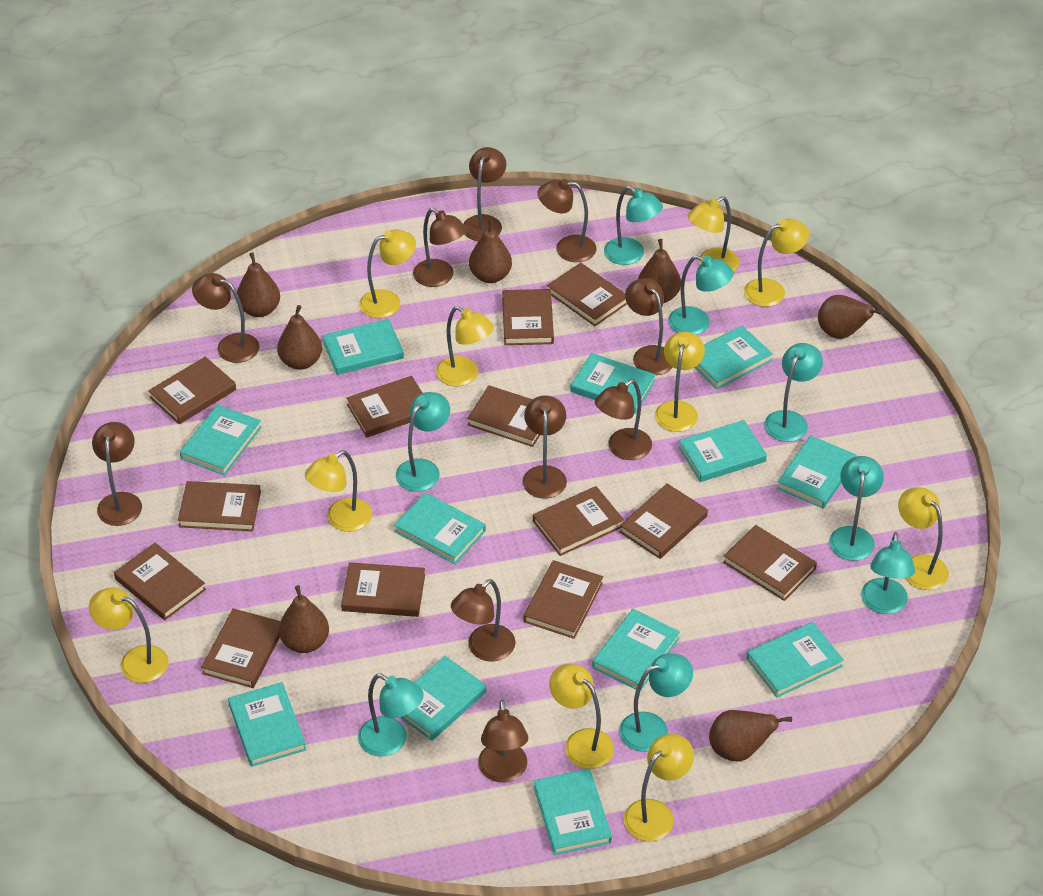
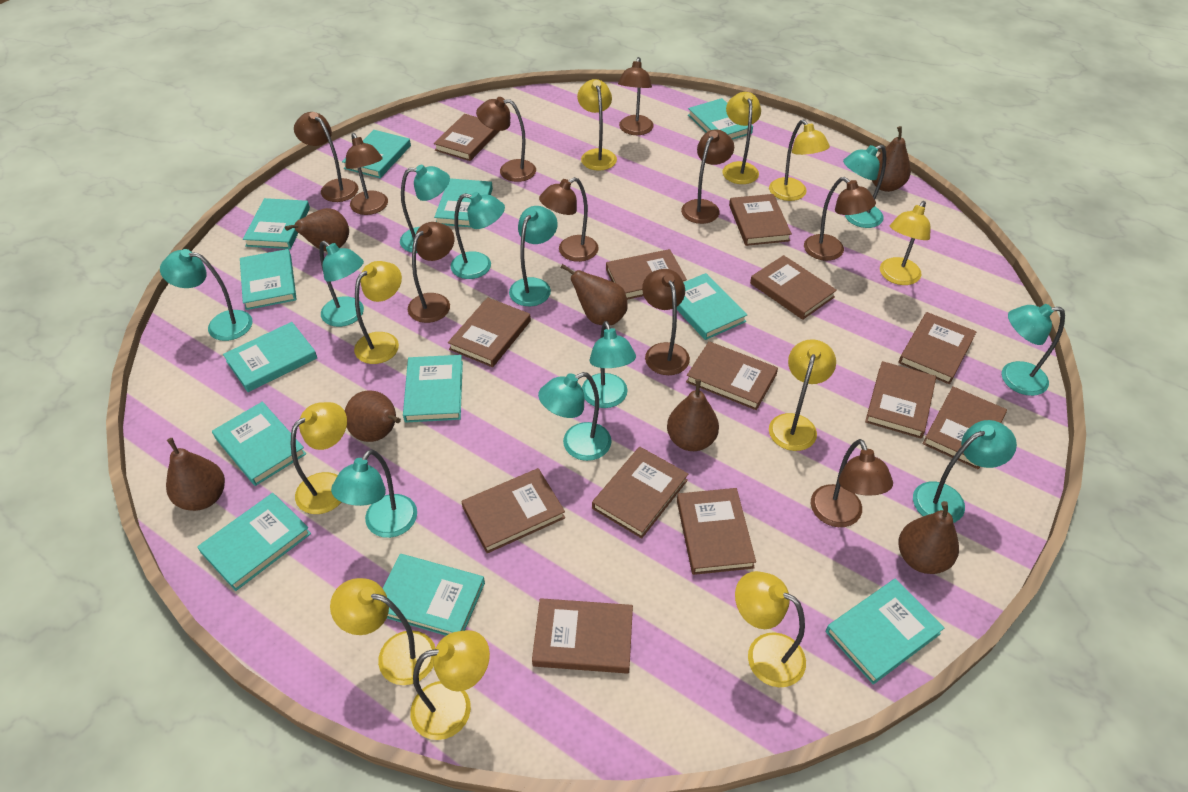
turquoise lamp: [358,674,424,757] [396,392,450,492] [604,186,663,265] [619,653,693,752] [668,255,733,335] [764,343,823,442] [829,456,884,561] [861,532,915,614] = 8 -> [160,249,252,341] [319,241,364,327] [331,449,417,538] [400,164,450,253] [450,192,505,279] [509,206,558,306] [538,372,612,461] [582,321,636,408] [843,145,886,228] [913,420,1017,523] [1002,304,1065,396] = 11

